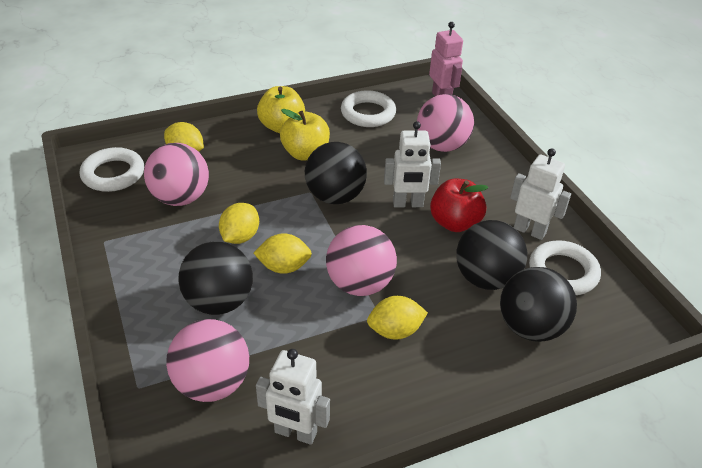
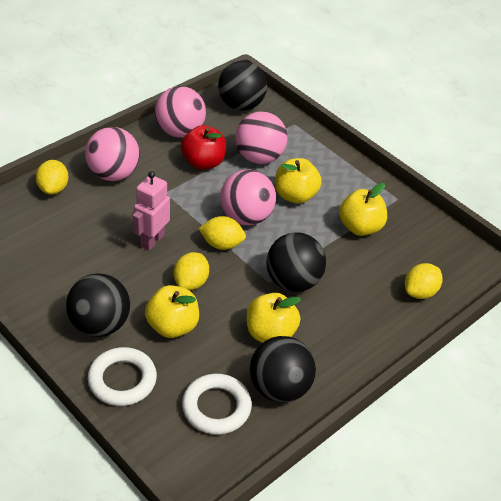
white ring: [79,147,144,192] [341,90,396,127] [529,240,601,295] = 3 -> [87,347,157,406] [182,374,252,435] = 2
white robot: [256,349,330,445] [384,121,441,207] [510,148,571,240] = 3 -> none = 0
yellow apple: [257,86,305,133] [280,109,330,161] = 2 -> [145,285,199,338] [247,293,301,343] [275,158,322,204] [339,183,387,236] = 4

